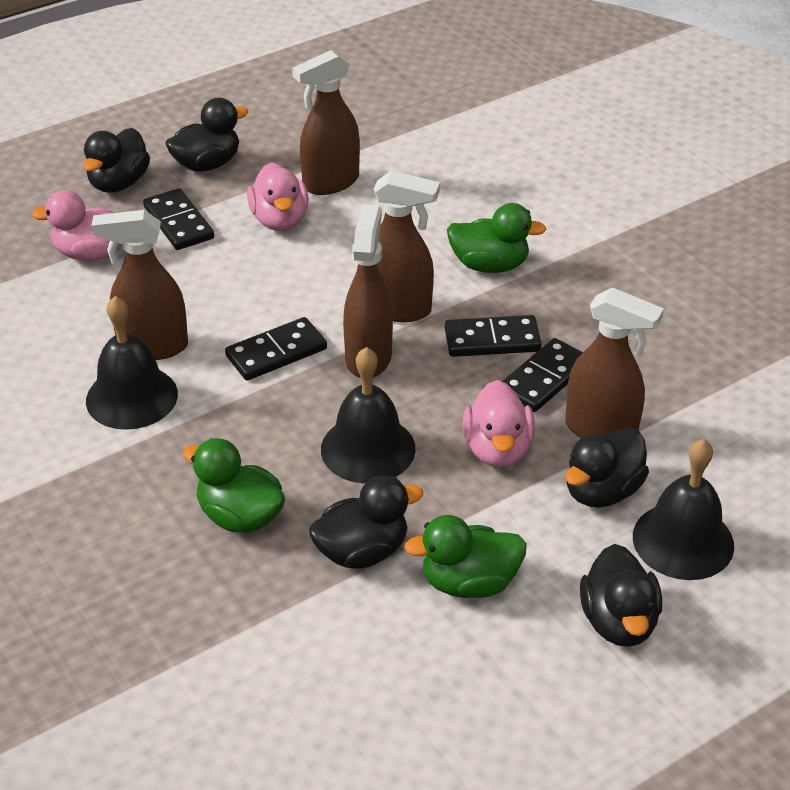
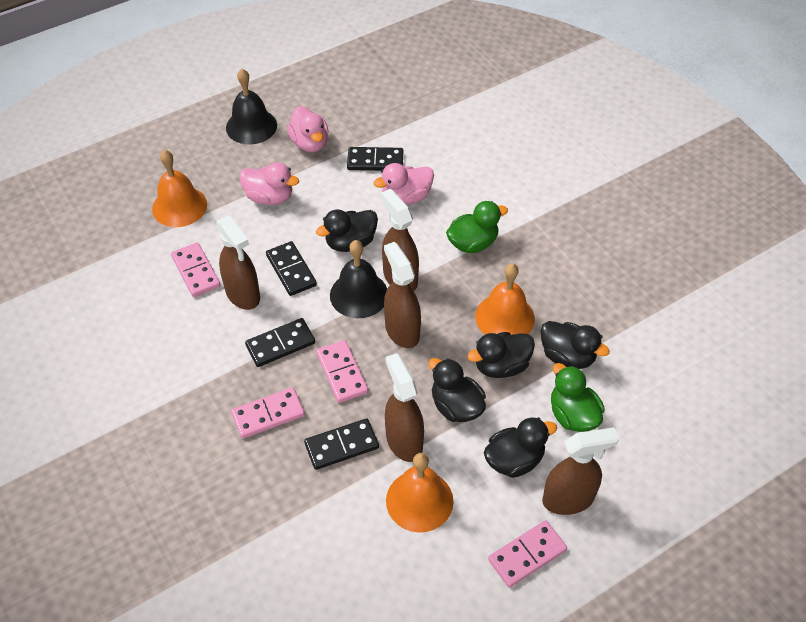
black bell: [86,296,178,430] [321,347,416,483] [633,439,734,580] = 3 -> [226,69,277,145] [330,240,387,318] = 2
green duck: [182,438,285,533] [404,515,527,598] [447,203,547,273] = 3 -> [446,201,508,253] [551,363,605,432] = 2
orange bell: none = 0 -> [152,150,207,227] [386,453,453,533] [475,263,535,335] = 3
pink domino: none = 0 -> [171,242,221,297] [231,387,305,439] [316,340,368,403] [488,520,567,588] = 4

